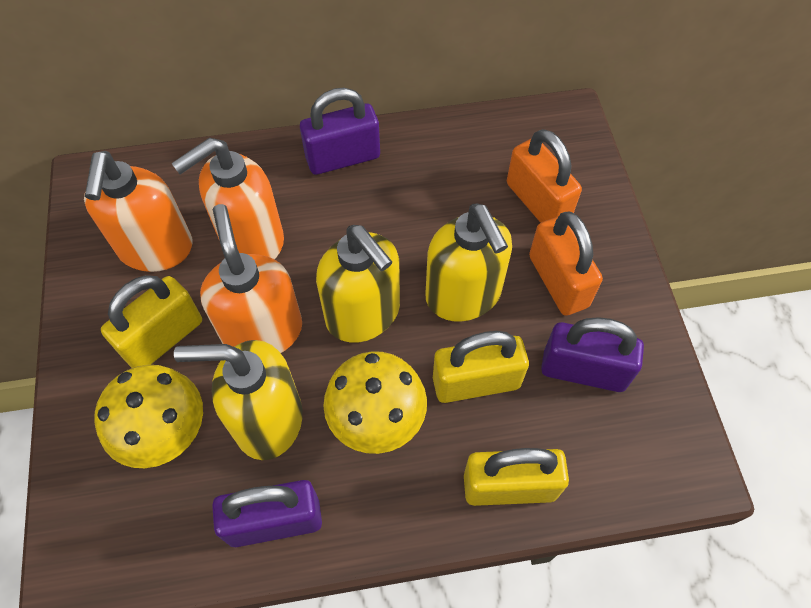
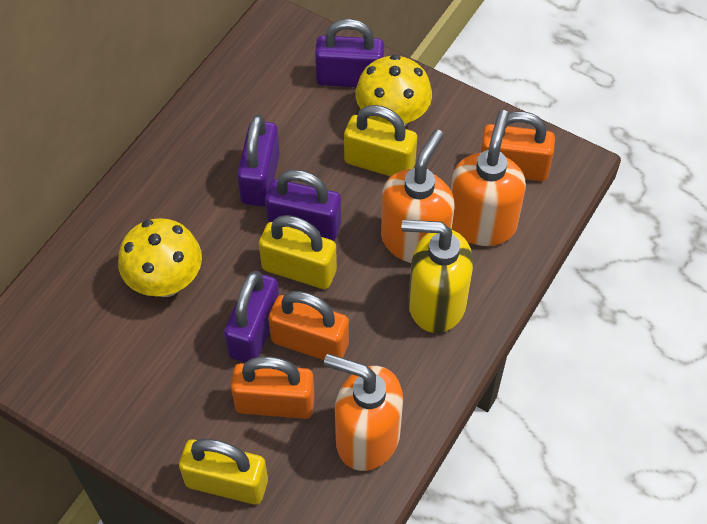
orange padlock: [507,129,582,223] [529,211,603,316] = 2 -> [231,356,315,419] [268,291,349,360] [480,111,555,181] = 3
purple padlock: [212,480,322,547] [300,88,380,175] [541,317,644,392] = 3 -> [224,271,279,363] [237,115,280,207] [265,169,341,241] [315,19,384,87] = 4
yellow soap dispenser: [174,340,303,460] [316,225,400,343] [426,204,512,322] = 3 -> [402,220,473,333] = 1

